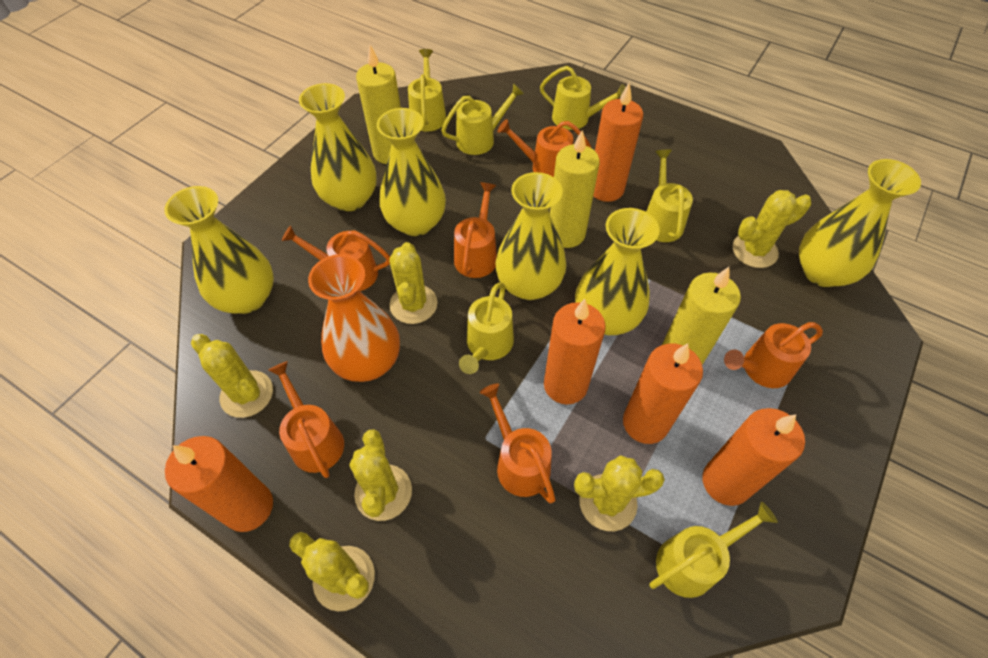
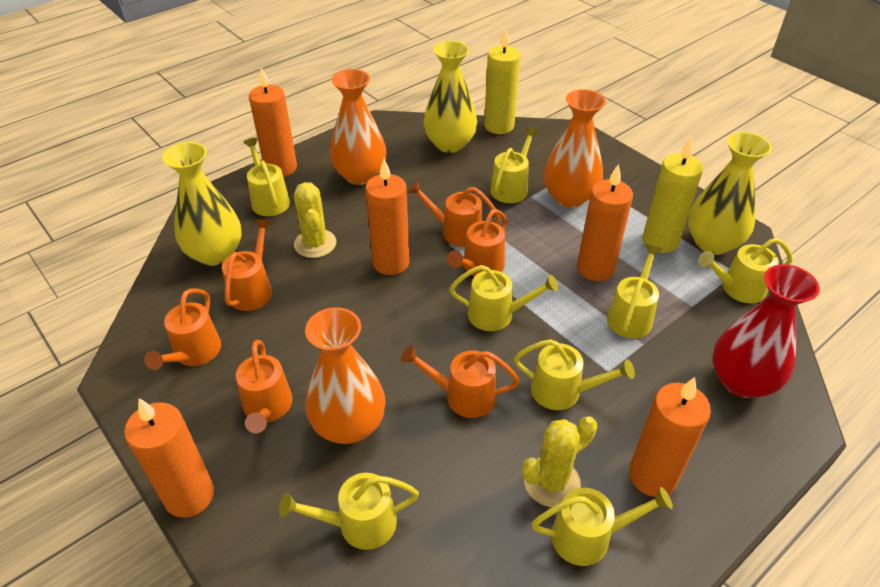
orange vase: [308,254,400,382] = 1 -> [305,307,385,444] [330,69,387,185] [544,89,606,208] = 3
red vase: none = 0 -> [712,264,820,398] = 1
yellow cactus: [191,334,273,418] [289,532,375,611] [350,429,412,521] [389,242,438,324] [574,455,665,531] [732,190,811,268] = 6 -> [294,182,336,258] [522,416,597,507] = 2
yellow candle: [356,45,401,164] [550,129,600,248] [662,267,741,365] = 3 -> [484,29,520,134] [642,137,703,253] = 2
yellow vase: [164,186,274,314] [299,83,377,211] [377,108,446,236] [495,172,566,300] [575,208,659,335] [799,159,921,287] = 6 -> [162,142,242,266] [423,41,477,153] [688,132,772,255] = 3
yellow watering can: [408,49,446,132] [441,83,524,155] [459,283,514,374] [540,66,626,130] [646,149,693,242] [650,502,778,598] = 6 -> [243,138,290,216] [279,473,419,550] [449,265,559,331] [490,127,539,203] [514,339,635,410] [531,487,673,566] [607,244,663,339] [698,238,793,304] = 8

